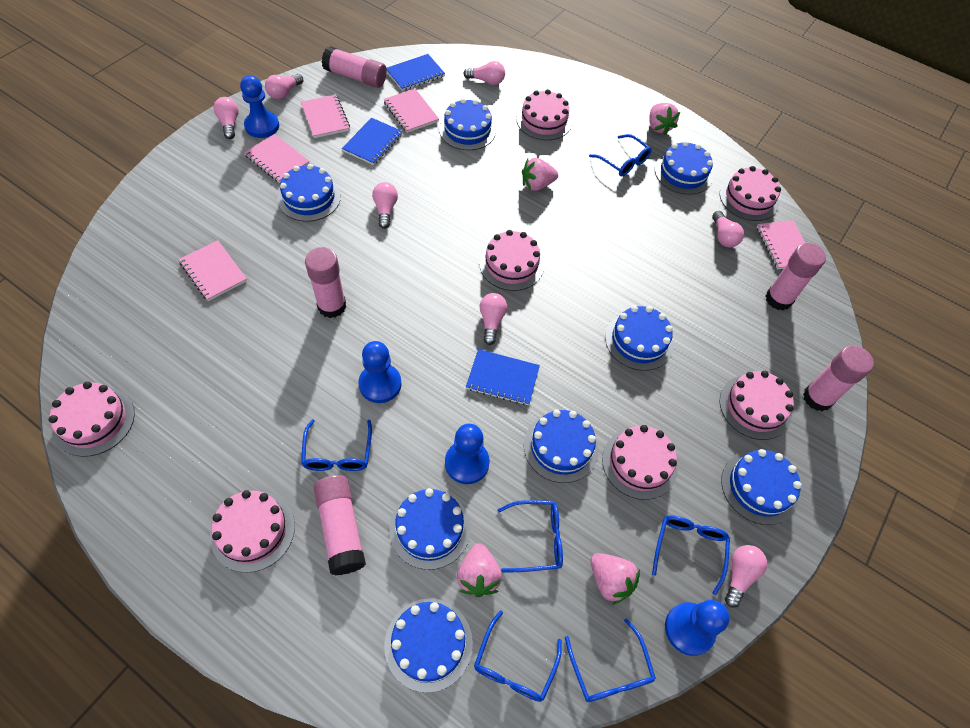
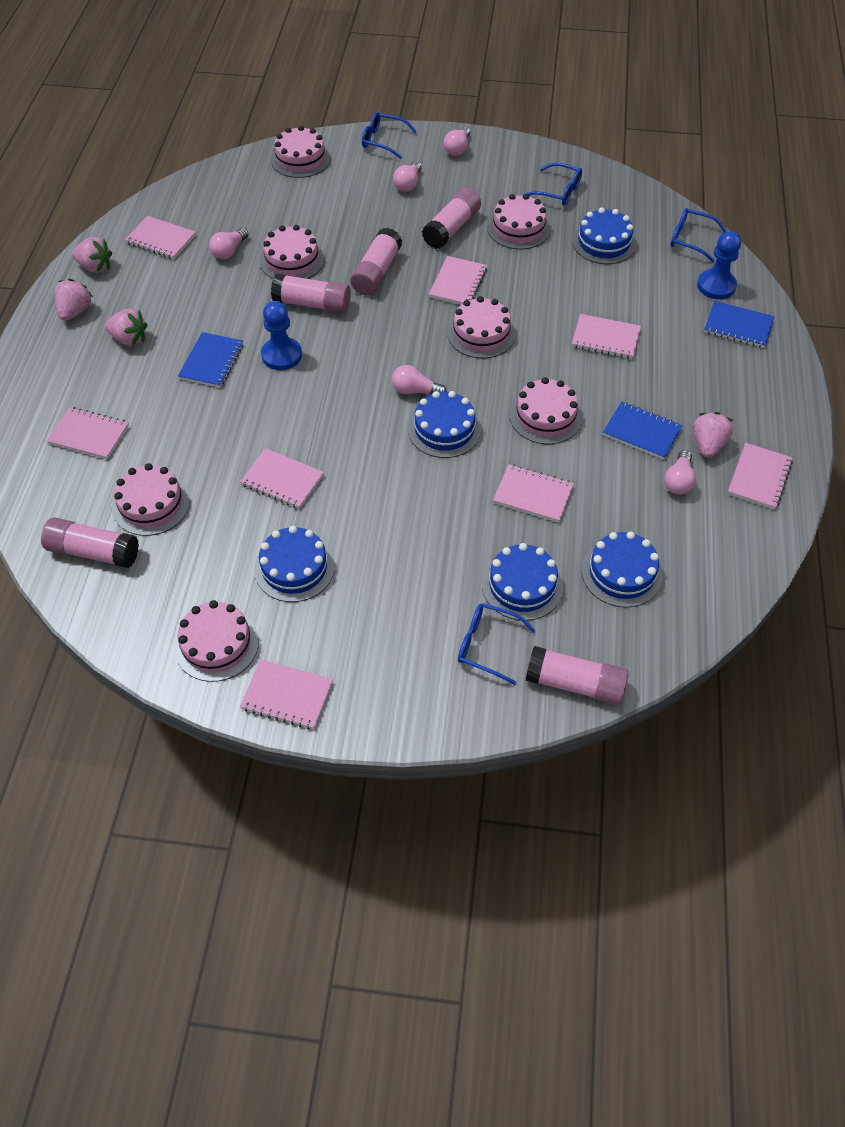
blue cake: [277,164,341,222] [384,598,473,693] [389,488,471,570] [439,98,496,150] [524,410,599,483] [605,306,673,371] [655,141,713,195] [721,449,802,525] = 8 -> [254,526,335,602] [408,391,481,458] [482,543,563,621] [572,208,636,264] [582,531,663,608] = 5
blue glasses: [301,419,372,471] [474,610,562,702] [497,500,563,572] [565,618,656,702] [589,134,652,177] [652,515,730,595] = 6 -> [362,112,417,159] [458,603,536,685] [523,162,582,205] [671,208,727,262] = 4
blue pawn: [240,75,279,138] [359,341,401,403] [445,424,490,484] [665,600,729,656] = 4 -> [261,301,302,370] [697,231,741,299] = 2
pink light bulb: [214,97,239,139] [265,74,303,99] [372,182,398,229] [463,61,505,85] [479,293,507,345] [712,211,744,247] [725,545,767,608] = 7 -> [209,228,249,259] [392,365,447,394] [393,161,422,192] [444,126,470,156] [664,450,696,495] = 5
pink notebook: [179,240,247,301] [244,134,310,183] [301,95,350,138] [383,89,439,133] [757,220,805,269] = 5 -> [47,407,129,459] [125,216,196,259] [240,448,324,509] [240,659,333,729] [429,256,487,305] [493,464,574,522] [572,314,641,359] [728,443,793,510] = 8

